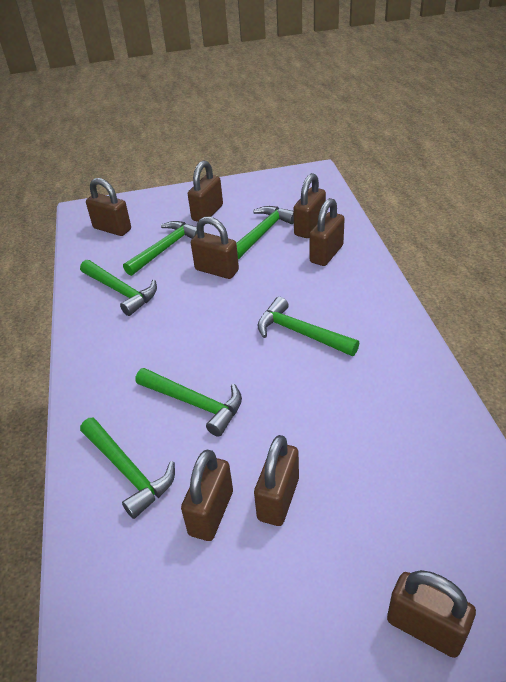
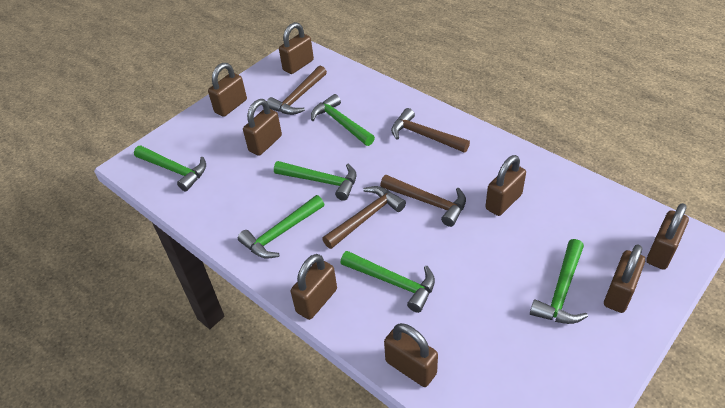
brown hammer: none = 0 -> [267,66,327,115] [322,186,406,249] [380,175,466,227] [391,108,470,153] = 4

